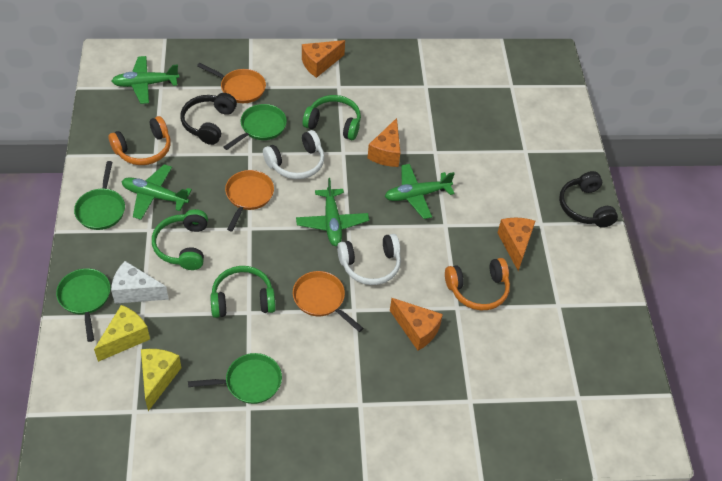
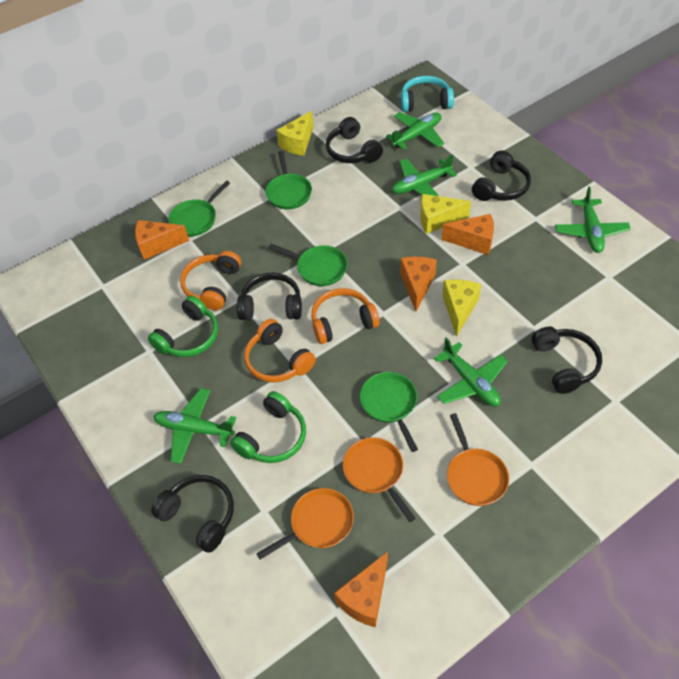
black headphones: [181,93,237,145] [559,171,618,228] = 2 -> [151,475,234,553] [237,272,302,320] [326,117,383,163] [472,151,531,201] [532,326,602,394] = 5
green headphones: [152,209,208,270] [210,266,276,318] [303,95,361,140] = 3 -> [148,296,218,357] [230,391,306,463] = 2
green plane: [112,56,179,104] [122,164,192,220] [296,178,369,246] [385,164,455,219] = 4 -> [153,388,236,464] [386,112,444,150] [392,154,457,196] [434,337,508,406] [555,187,631,253] = 5
orange headphones: [108,116,171,165] [445,258,510,310] = 2 -> [180,251,241,310] [244,319,316,383] [311,288,380,344] = 3
turquoise headphones: none = 0 -> [401,76,454,112] = 1
white cheese: [111,261,169,304] = 1 -> none = 0
white headphones: [263,130,324,179] [337,234,401,285] = 2 -> none = 0
yellow cheese: [94,305,150,362] [141,349,181,411] = 2 -> [276,111,314,156] [421,194,471,234] [442,280,481,337] = 3

